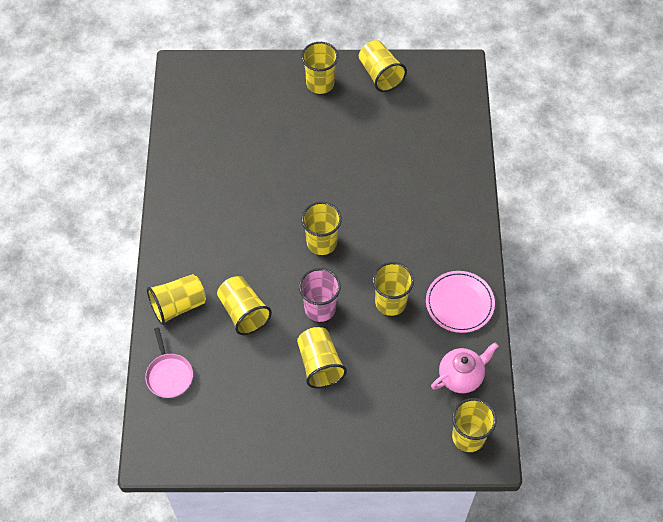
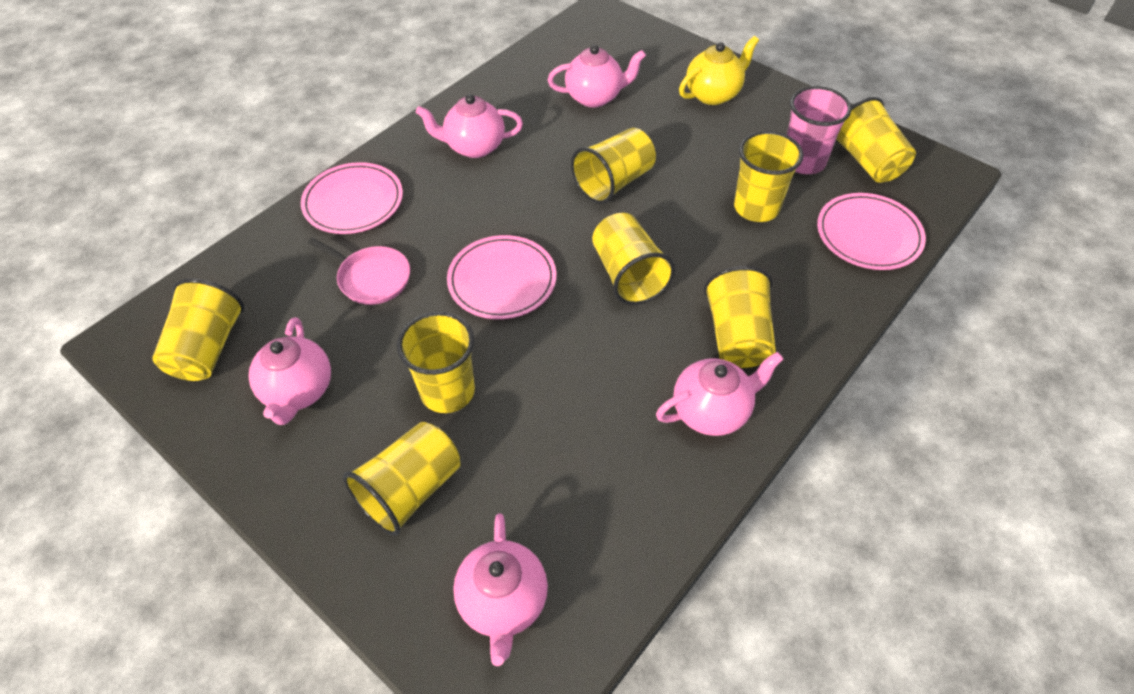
pink plate: [426,271,495,333] = 1 -> [301,162,403,234] [447,235,556,319] [817,193,926,270] = 3
pink teapot: [431,343,498,393] = 1 -> [249,317,331,425] [416,94,523,158] [453,513,548,666] [548,45,646,107] [656,352,783,436] = 5
yellow teapot: none = 0 -> [679,36,759,105] = 1

